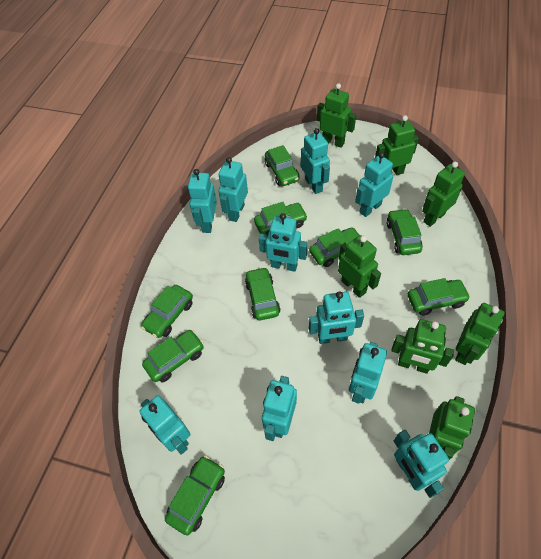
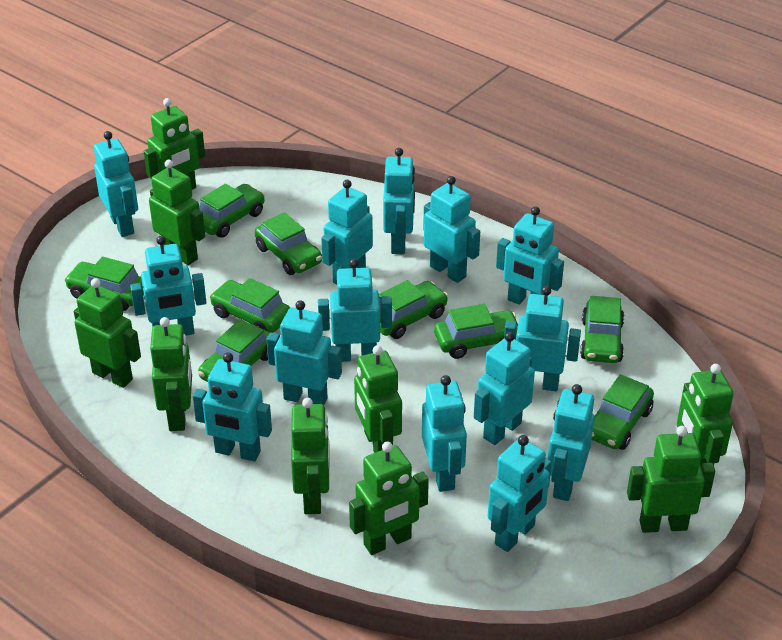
green robot: [317,83,356,148] [338,235,381,298] [375,115,419,175] [391,319,454,374] [422,162,465,227] [429,396,475,460] [455,303,504,365] = 7 -> [74,278,141,388] [144,98,205,190] [149,160,205,265] [150,317,192,431] [291,398,330,514] [349,442,429,555] [354,345,402,453] [627,426,715,533] [677,364,734,466] = 9
turquoise robot: [139,395,190,455] [188,169,217,233] [219,157,248,222] [259,213,308,272] [262,376,297,441] [301,128,330,194] [309,291,364,344] [349,342,387,404] [355,152,393,217] [394,430,449,498] = 10 -> [94,131,138,237] [130,236,206,335] [193,353,272,461] [267,300,342,405] [318,258,392,362] [321,180,373,284] [383,148,415,254] [422,375,467,492] [423,176,480,283] [474,332,535,445] [488,435,552,552] [496,206,564,305] [504,286,581,391] [548,384,594,501] = 14

